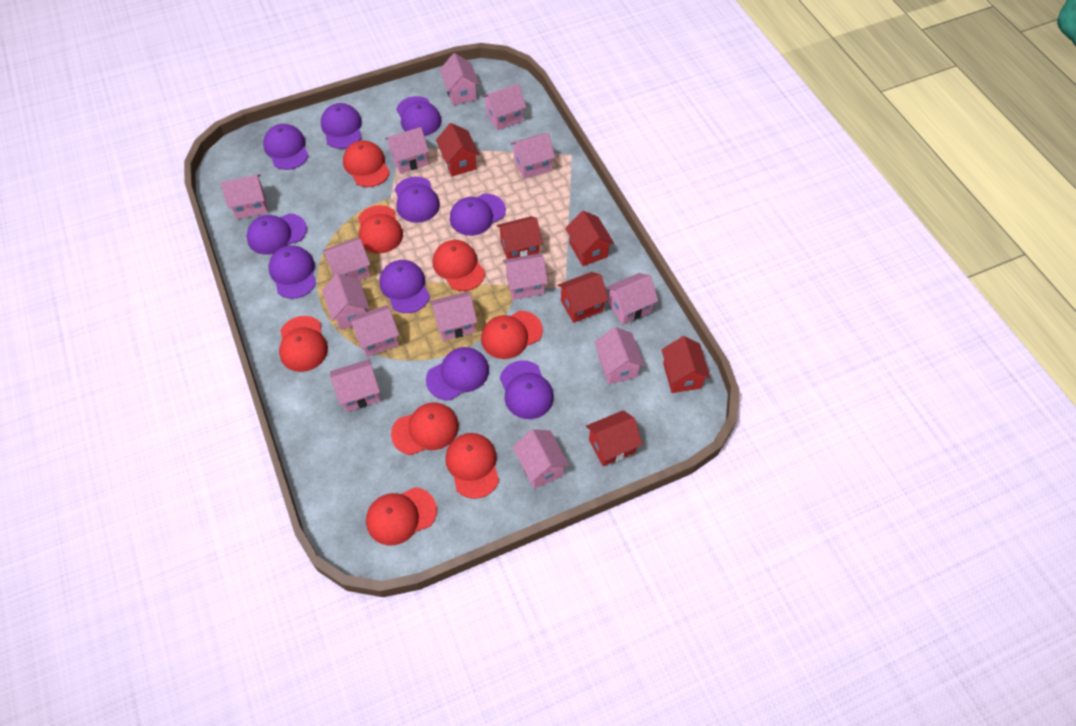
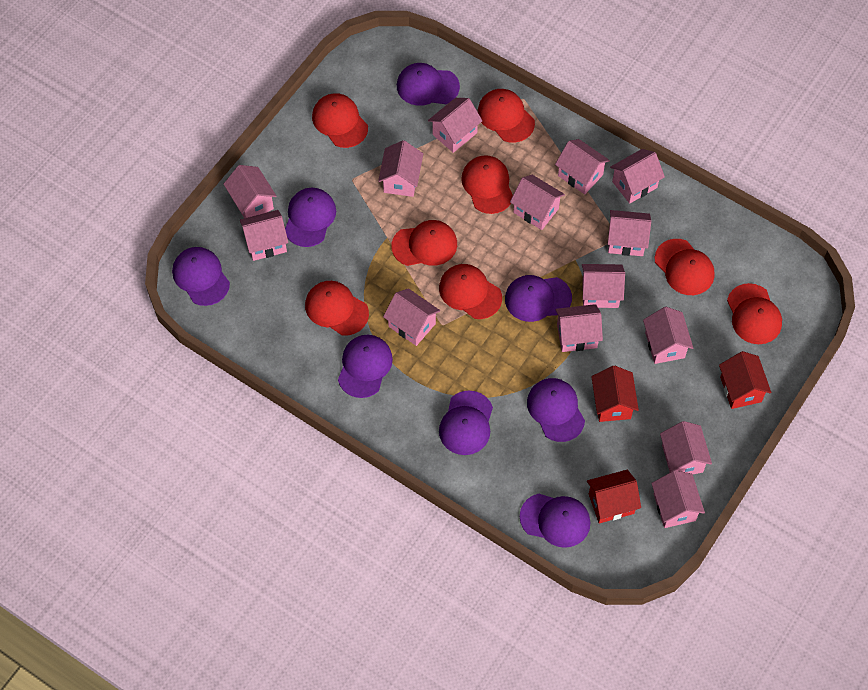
purple cap: [247,213,307,255] [263,124,309,170] [269,245,316,299] [321,103,362,149] [379,260,430,313] [395,176,440,223] [396,96,441,136] [426,347,489,400] [450,194,506,236] [500,360,554,419] = 10 -> [172,247,230,306] [285,188,336,247] [338,335,393,398] [397,63,460,106] [439,390,493,455] [505,275,572,322] [520,494,591,548] [527,378,585,442] = 8
red house: [436,123,480,176] [497,216,543,259] [557,272,609,323] [565,211,614,266] [586,410,642,466] [661,336,711,393] = 6 -> [587,470,641,523] [591,366,639,422] [719,351,771,409] = 3

